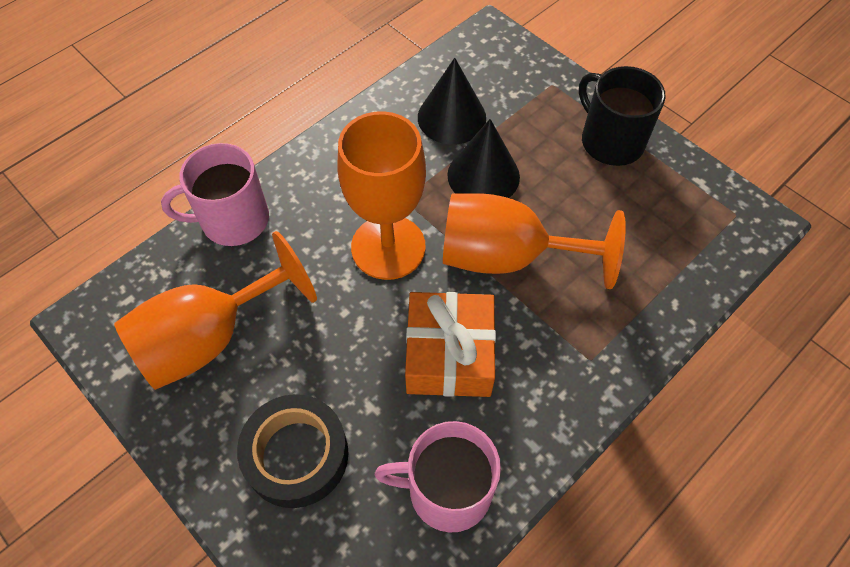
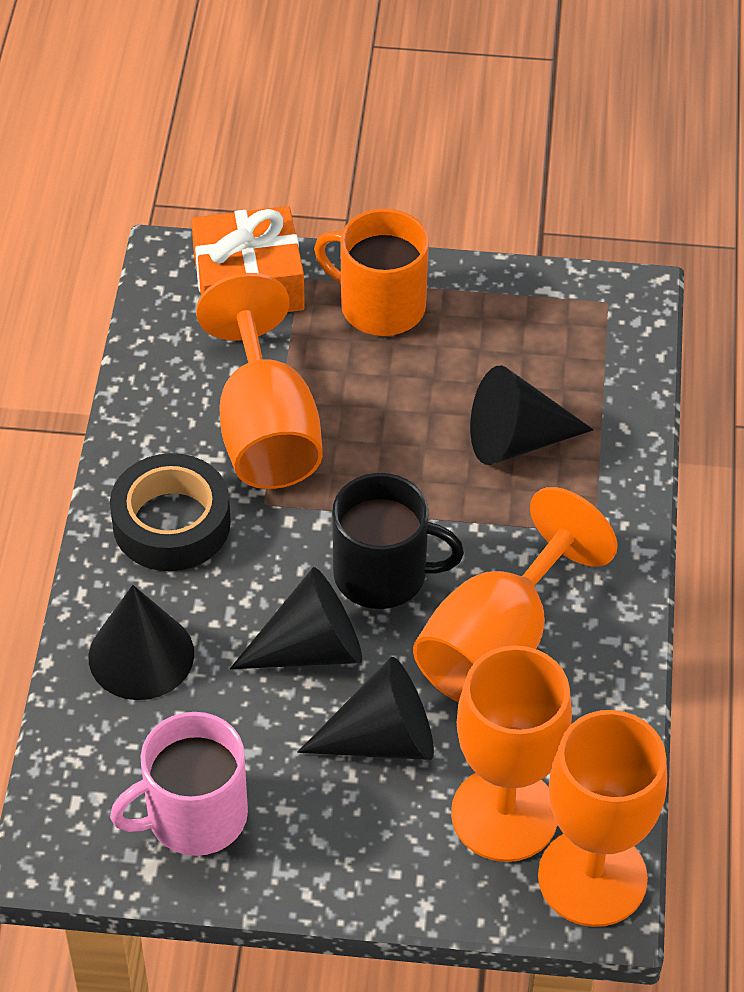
black cone: [418,58,486,144] [447,119,520,198] = 2 -> [89,585,194,700] [230,567,362,669] [298,657,434,760] [470,365,594,465] = 4
orange goblet: [114,231,317,390] [338,111,426,280] [443,193,626,289] = 3 -> [196,273,323,489] [413,487,618,702] [451,645,572,862] [538,710,667,927] = 4
orange mug: none = 0 -> [314,209,429,336] = 1
pink mug: [161,143,269,246] [375,421,501,533] = 2 -> [110,712,248,856] = 1

